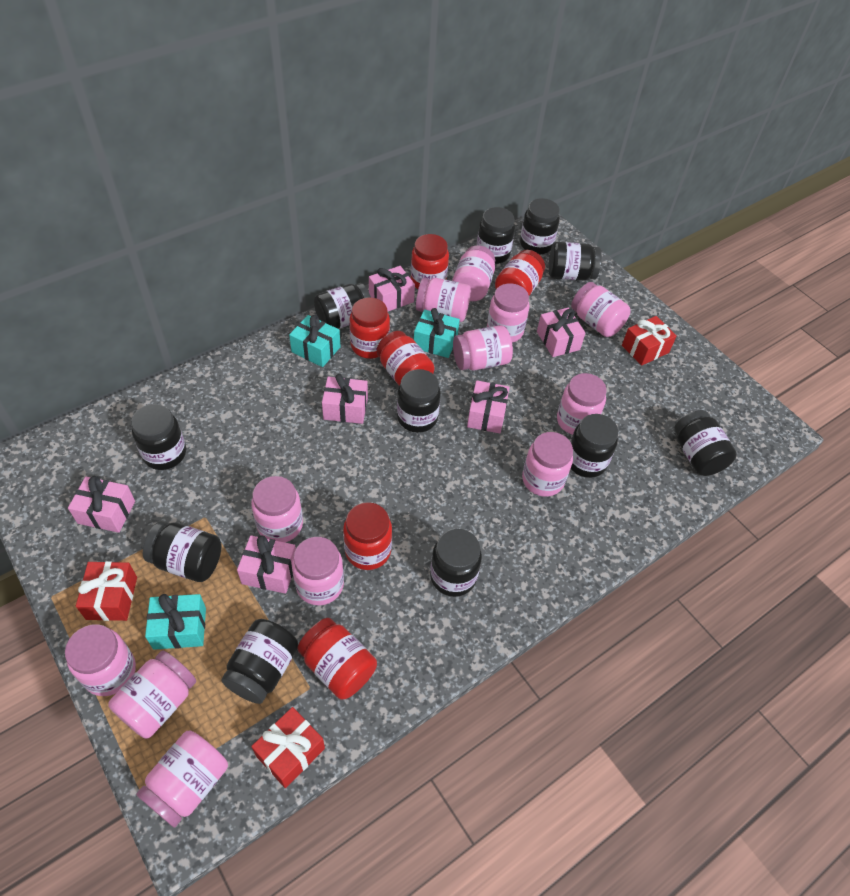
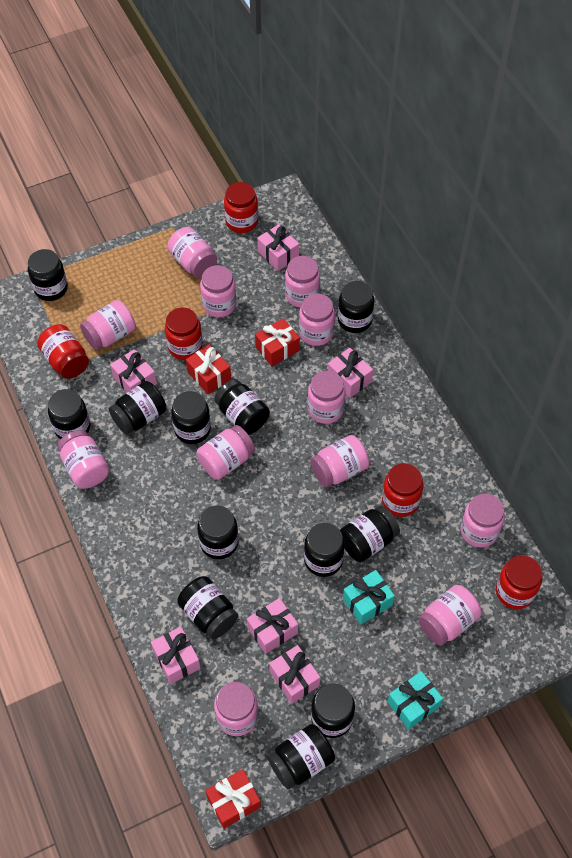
black jar: [131,404,186,470] [143,521,222,582] [221,619,298,704] [314,283,371,329] [397,369,441,433] [430,529,482,597] [477,207,515,264] [520,198,560,255] [549,242,602,281] [570,414,618,478] [674,410,737,476] = 11 -> [28,249,68,301] [48,389,90,439] [109,381,167,434] [171,391,211,444] [177,576,238,639] [197,505,239,559] [215,379,270,435] [267,724,335,789] [304,523,345,577] [311,684,355,738] [338,281,374,333] [340,505,400,562] = 12
red jar: [297,618,377,699] [343,502,392,570] [350,298,390,359] [377,331,435,385] [411,234,449,289] [495,250,545,296] = 6 -> [37,324,89,379] [165,307,203,360] [224,182,258,233] [382,463,423,517] [496,555,542,609] = 5
turquoise gift: [145,594,206,650] [289,315,341,367] [414,308,460,358] = 3 -> [343,570,395,625] [387,671,443,730] = 2

